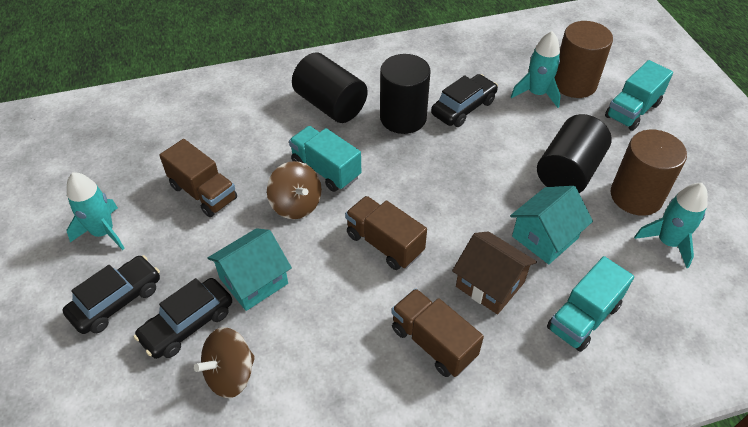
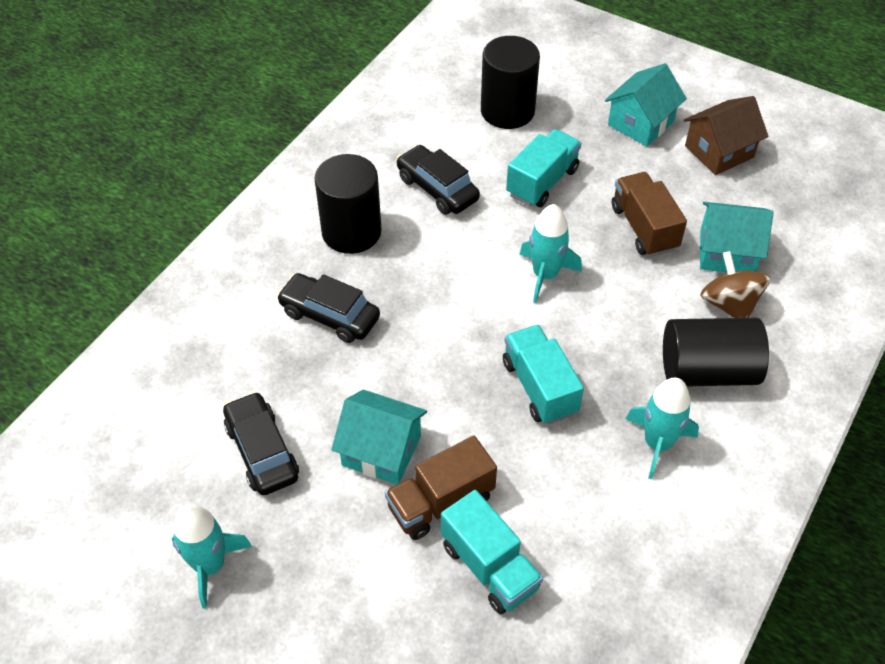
brown cylinder: [555,21,613,98] [611,130,687,216] = 2 -> none = 0
brown spinning top: [194,327,255,398] [267,161,322,219] = 2 -> [700,251,770,318] = 1
brown truck: [159,139,237,217] [345,196,427,270] [391,288,484,377] = 3 -> [385,436,497,540] [612,172,687,257] = 2
turquoise house: [207,228,292,311] [510,186,593,264] = 2 -> [331,389,427,485] [605,63,687,146] [700,202,773,272] = 3

